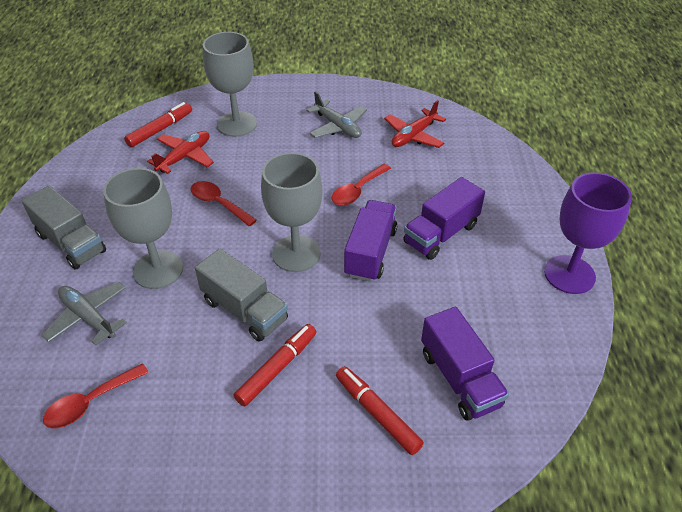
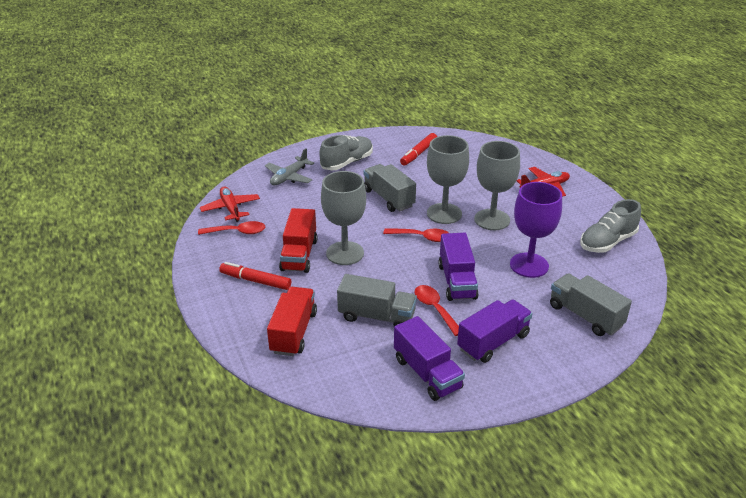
grey plane: [42,282,127,346] [307,91,367,138] = 2 -> [265,148,314,186] = 1
grey shoe: none = 0 -> [319,135,373,170] [580,199,641,253] = 2
grey truck: [22,185,106,270] [195,249,288,342] = 2 -> [337,274,417,326] [363,164,416,212] [550,273,632,336] = 3
red marker: [124,102,192,147] [234,324,316,407] [336,366,424,455] = 3 -> [219,262,291,290] [400,133,437,166] = 2
red truck: none = 0 -> [267,287,317,356] [279,208,317,273] = 2

